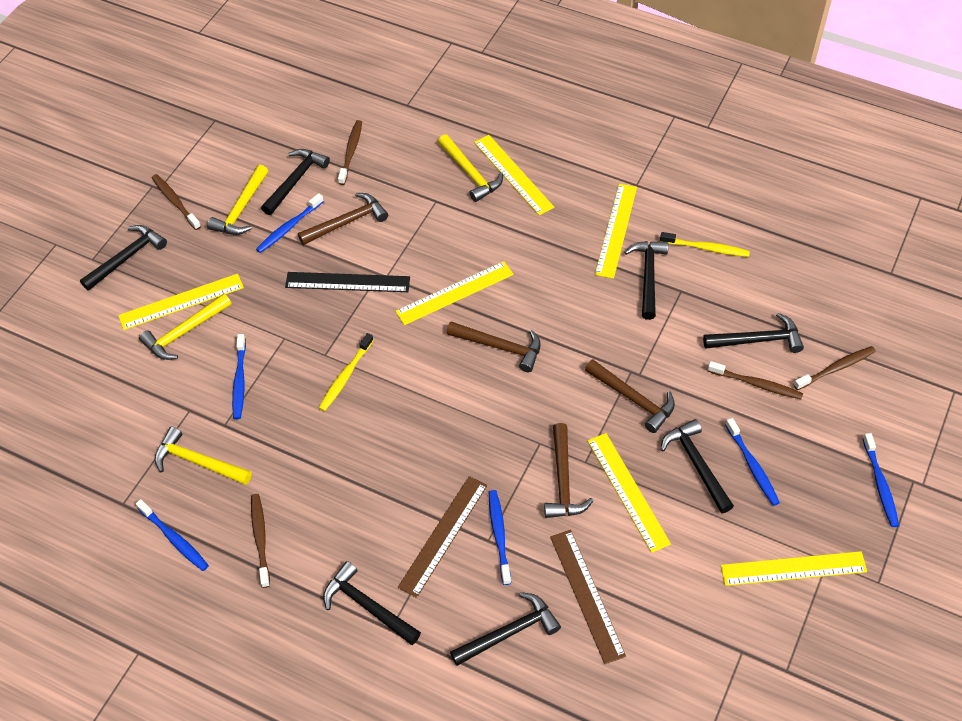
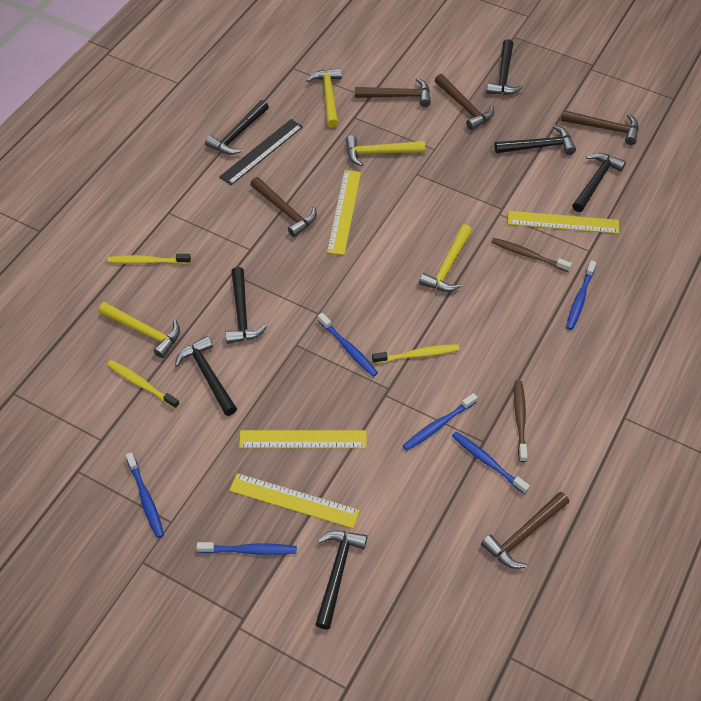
brown hammer: [298,193,388,245] [447,321,541,372] [544,423,593,518] [585,359,675,433] = 4 -> [250,177,317,237] [355,78,431,107] [435,74,494,130] [481,492,569,569] [561,110,639,145] = 5
brown ruler: [398,476,487,598] [550,530,626,664] = 2 -> none = 0
brown toothbrush: [152,174,201,230] [251,494,270,588] [338,120,362,185] [708,361,803,399] [794,346,876,390] = 5 -> [491,238,572,272] [514,380,527,462] = 2
yellow ruler: [118,274,244,330] [395,261,514,325] [474,135,554,216] [588,433,671,553] [595,184,637,279] [721,551,867,586] = 6 -> [229,473,360,528] [239,430,367,448] [327,170,361,255] [508,211,619,234] = 4
yellow toothbrush: [319,333,374,411] [660,232,750,257] = 2 -> [107,254,191,264] [107,360,180,409] [372,344,459,364] = 3

